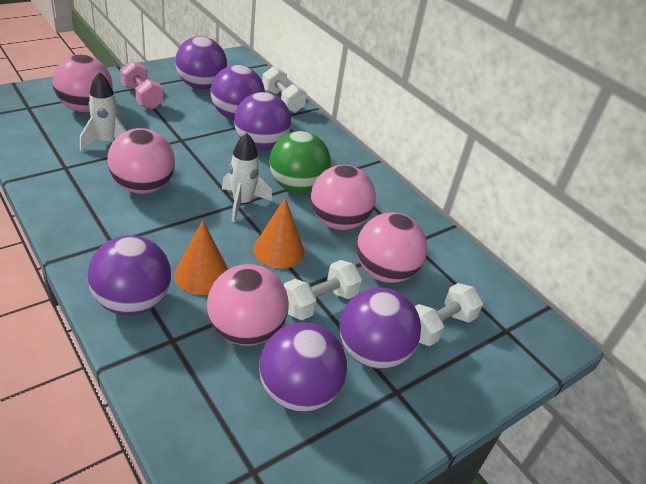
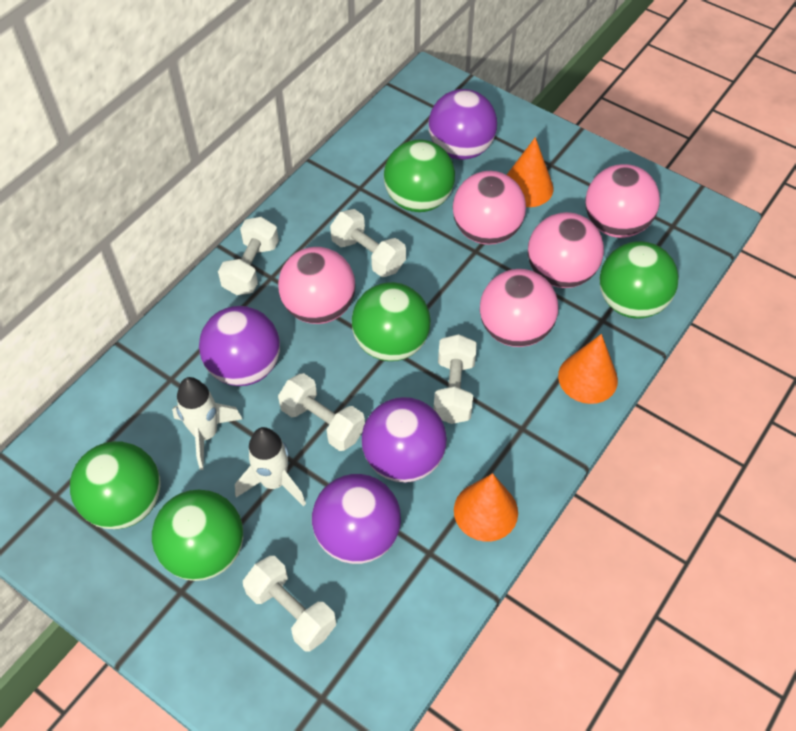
green ball: [269,131,331,193] = 1 -> [70,441,161,529] [152,490,243,581] [352,282,430,361] [384,140,455,212] [600,241,679,319] = 5
orange cone: [174,220,228,295] [253,197,305,269] = 2 -> [454,473,518,542] [507,137,554,207] [558,334,618,404] = 3
pink dumbbell: [120,61,164,109] = 1 -> none = 0
purple ball: [87,235,171,315] [175,36,227,89] [211,65,265,120] [234,92,291,150] [259,322,347,412] [340,287,421,369] = 6 -> [199,306,280,386] [312,474,401,564] [362,397,447,483] [429,89,497,160] = 4
white dumbbell: [262,66,307,113] [284,260,362,320] [415,283,483,346] = 3 -> [218,217,279,295] [243,556,336,652] [278,373,365,451] [330,209,406,277] [433,334,477,424] = 5

